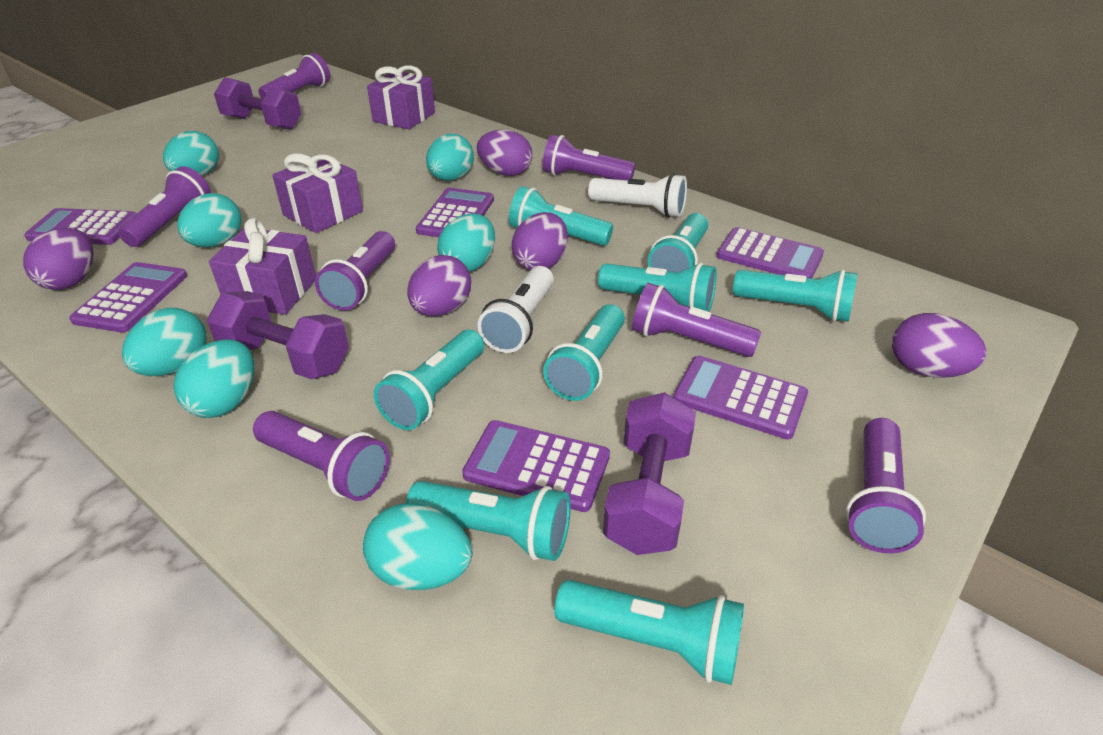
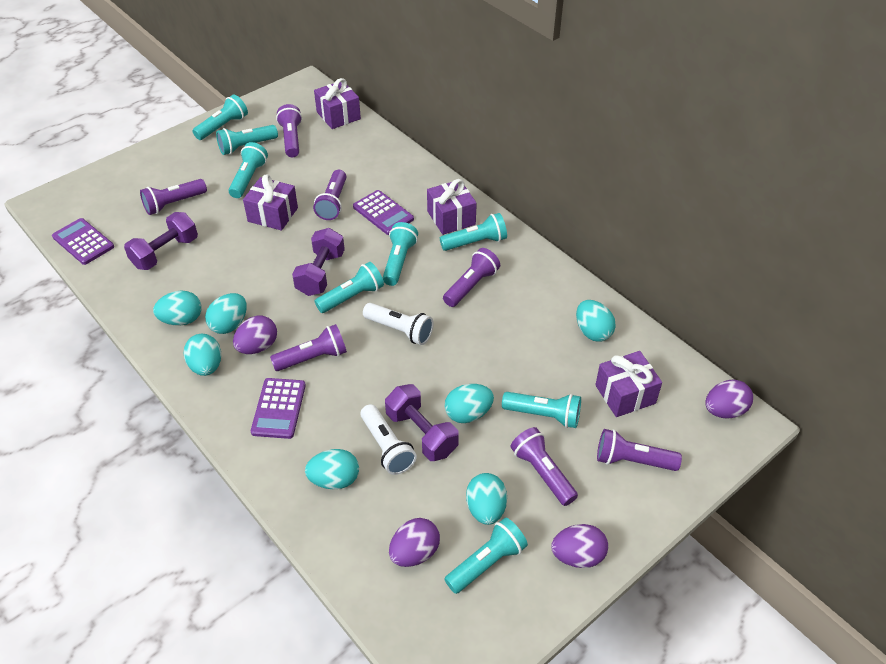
purple calculator: [24,208,137,245] [69,262,187,332] [416,188,494,237] [462,420,610,512] [673,356,808,439] [717,227,824,278] = 6 -> [52,218,114,265] [251,378,306,439] [353,190,414,235] = 3
purple egg: [23,227,94,290] [407,255,471,316] [477,130,532,176] [512,212,568,270] [892,313,986,378] = 5 -> [233,316,277,354] [389,518,440,567] [551,524,608,568] [705,380,753,419] = 4
purple gift: [209,218,316,315] [272,153,363,233] [367,65,435,129] = 3 -> [243,174,298,231] [314,78,361,129] [427,179,477,235] [595,351,662,417] = 4

